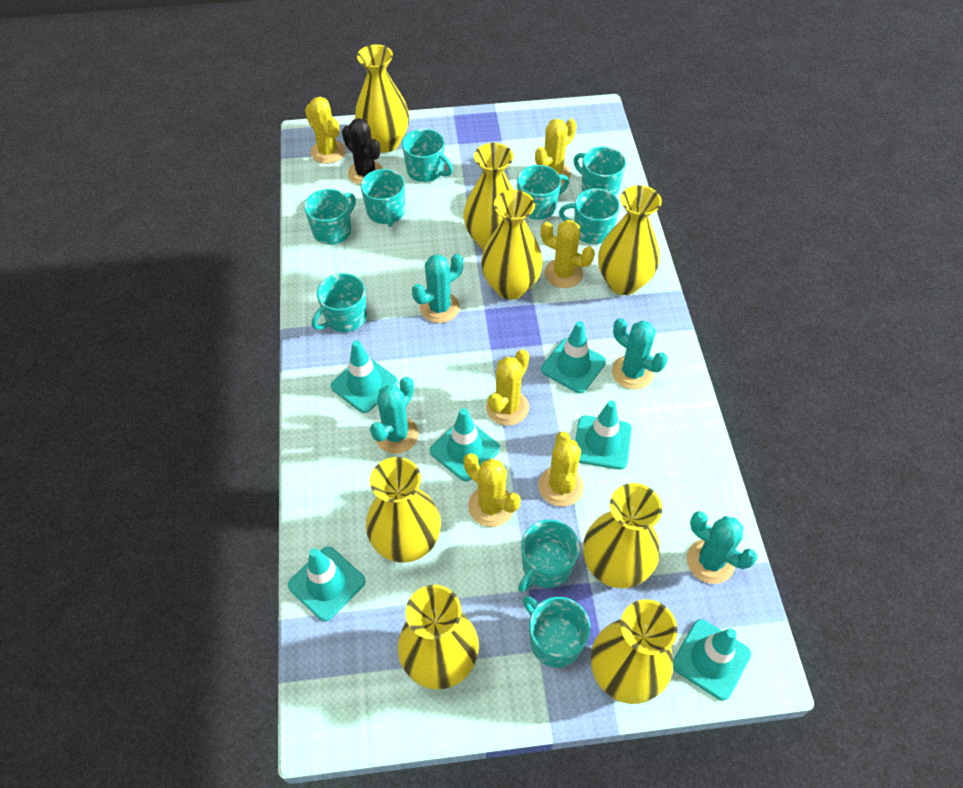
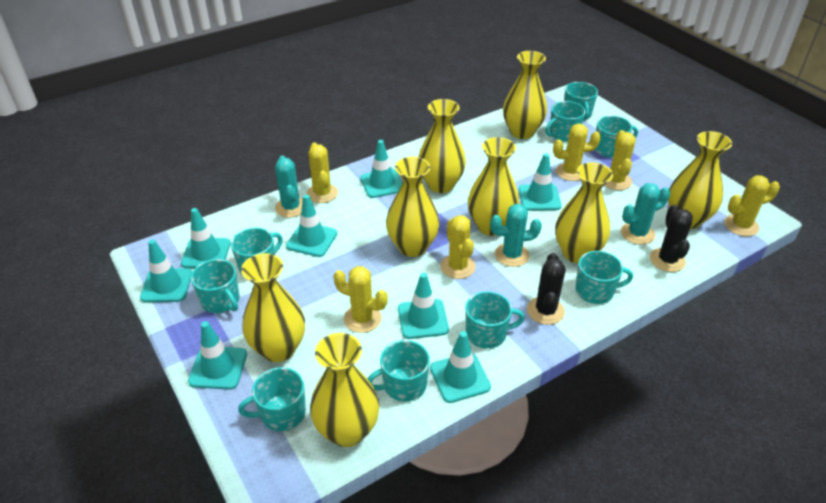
black cactus: [342,118,383,185] = 1 -> [527,253,566,325] [650,205,693,272] = 2
turquoise cactus: [370,377,419,454] [412,254,463,323] [612,318,668,390] [687,511,758,584] = 4 -> [275,155,303,218] [490,204,542,267] [621,183,670,245] = 3
turquoise traffic cone: [288,546,365,621] [331,340,398,413] [430,408,500,481] [541,321,606,393] [575,400,632,469] [673,619,751,700] = 6 -> [140,239,192,302] [181,208,231,268] [188,321,247,390] [286,194,337,257] [360,140,402,198] [398,273,449,339] [430,331,491,403] [519,153,562,211] = 8

